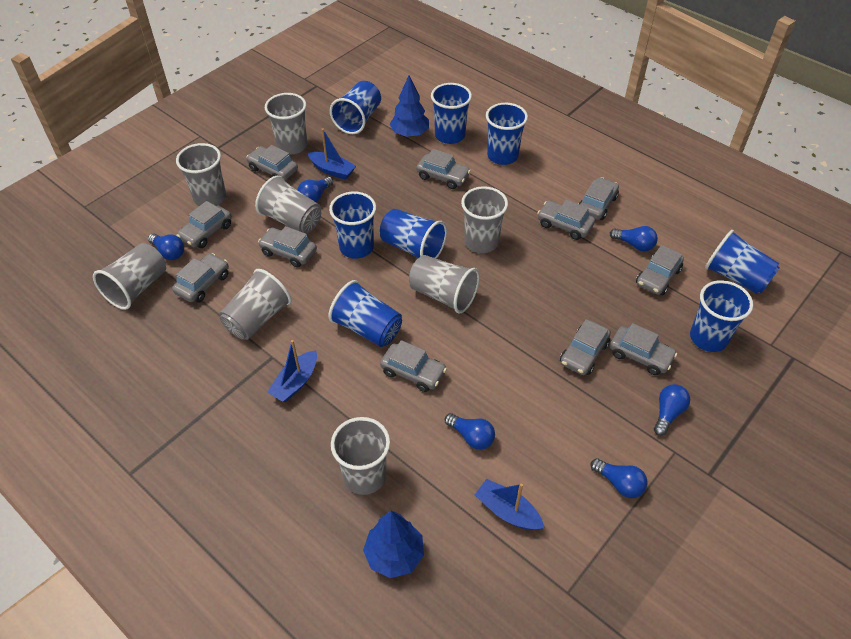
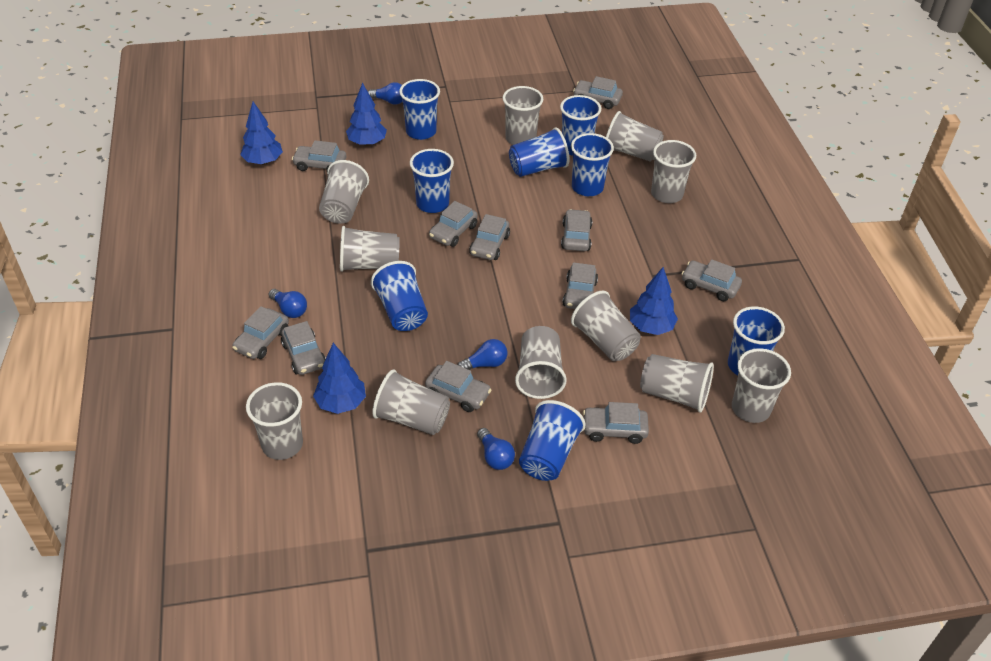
blue boat: [267,340,317,402] [308,128,356,180] [475,479,544,530] = 3 -> none = 0
blue light bulb: [148,234,184,260] [298,176,333,202] [445,413,495,450] [590,458,648,498] [610,226,658,252] [654,384,690,436] = 6 -> [269,289,307,318] [368,82,403,105] [458,339,507,370] [477,428,515,470] = 4
blue tree: [363,510,424,578] [390,75,429,137] = 2 -> [240,102,283,165] [313,343,366,414] [346,83,387,146] [630,267,678,335] = 4
grey cup: [93,243,166,310] [176,143,226,206] [219,269,291,340] [255,176,321,234] [265,93,307,154] [331,417,390,495] [409,255,480,314] [461,186,508,253] = 8 -> [246,382,303,460] [319,160,369,224] [340,226,400,272] [372,369,450,435] [503,86,543,145] [515,326,567,399] [571,291,641,361] [606,111,664,162] [640,354,714,413] [651,140,696,203] [732,348,791,423] = 11

